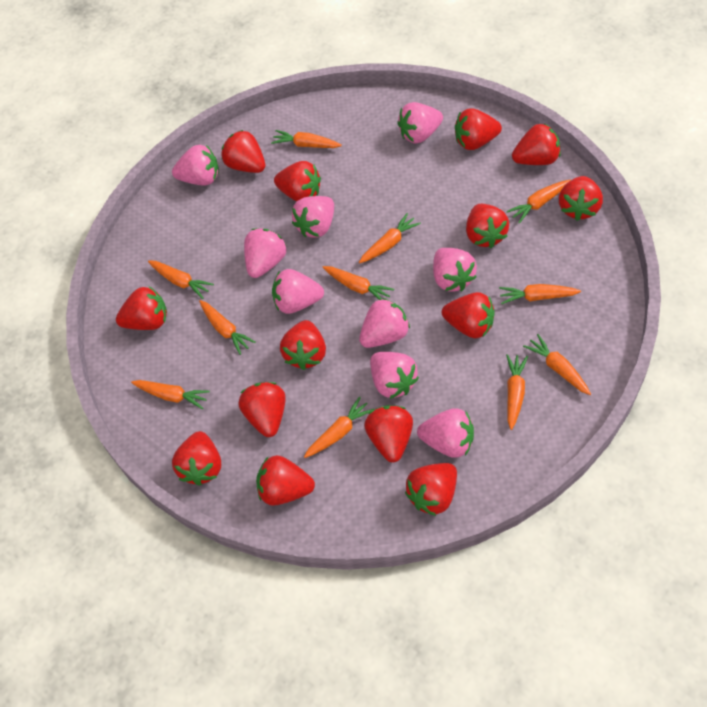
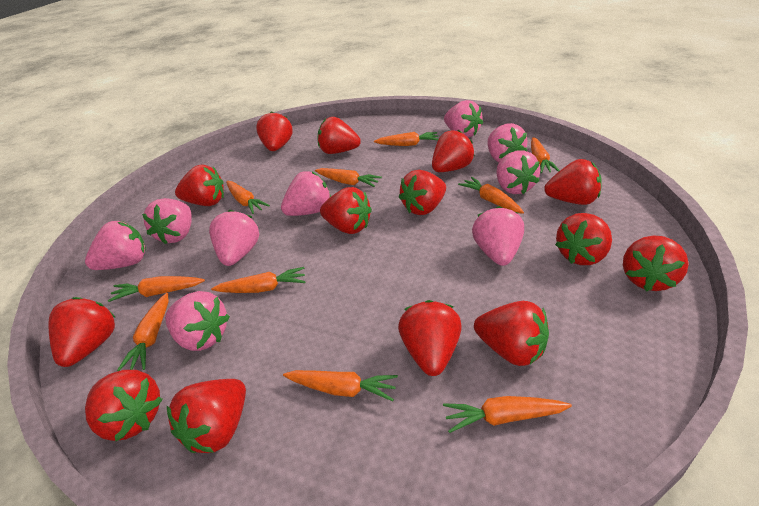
orange carrot: [131,380,210,409] [148,260,214,299] [199,300,256,355] [271,130,342,148] [304,396,374,458] [322,266,394,300] [359,213,421,263] [499,284,581,304] [506,354,528,430] [507,180,571,224] [523,334,591,395] = 11 -> [108,276,205,302] [117,293,169,371] [211,267,305,293] [226,181,270,214] [283,370,398,401] [315,168,382,187] [374,132,438,146] [443,396,572,433] [458,177,524,214] [531,137,560,173] = 10

